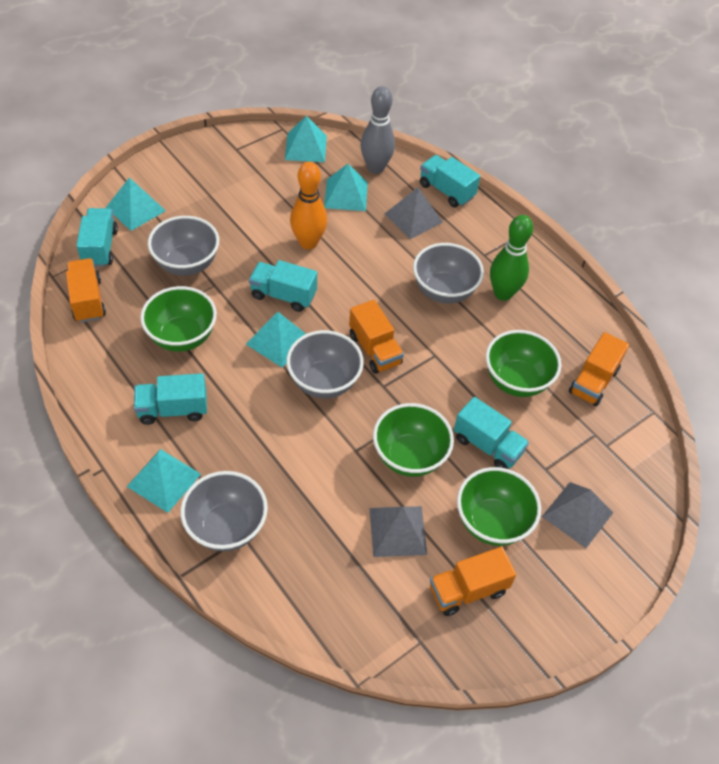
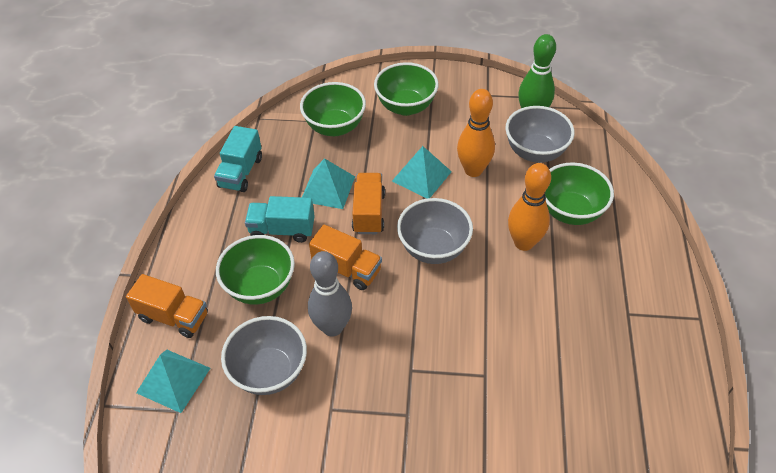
grey bowl: [148,216,219,276] [180,471,268,551] [286,330,364,398] [413,243,484,304] = 4 -> [221,316,307,395] [397,198,473,264] [506,106,575,163] = 3
grey pyramid: [369,506,427,557] [385,187,443,239] [542,482,614,548] = 3 -> none = 0
orange bowling pin: [290,162,327,249] = 1 -> [457,89,495,177] [508,163,551,251] = 2
orange truck: [66,258,106,323] [349,300,404,374] [430,547,516,616] [569,332,629,406] = 4 -> [126,274,208,338] [309,225,382,290] [352,173,385,234] = 3
turquoise pyramid: [106,177,166,231] [127,449,201,513] [246,312,306,368] [285,116,327,162] [324,164,368,211] = 5 -> [136,350,210,413] [302,158,355,209] [392,146,452,198] = 3
turquoise truck: [76,208,118,267] [134,373,207,425] [249,260,317,312] [420,155,480,208] [454,397,529,469] = 5 -> [214,126,262,192] [245,196,315,243] = 2

